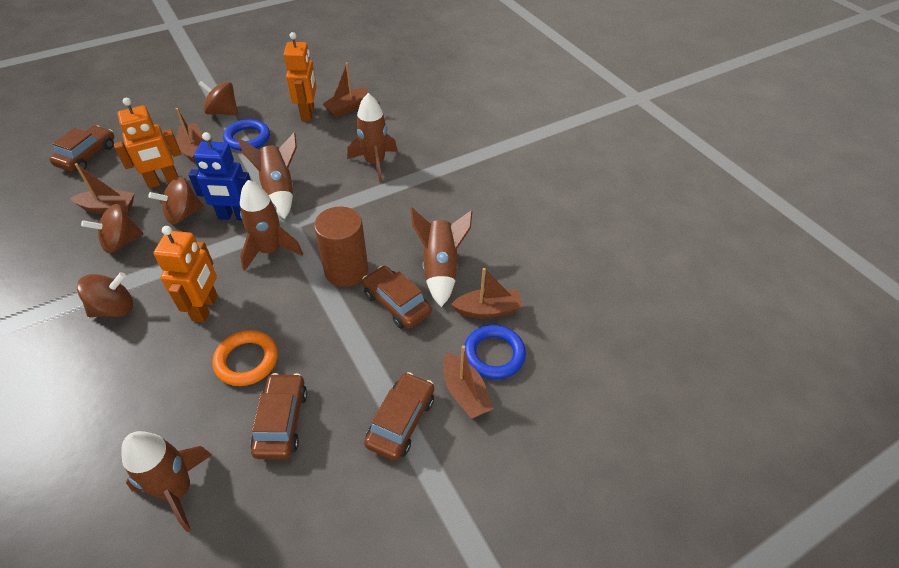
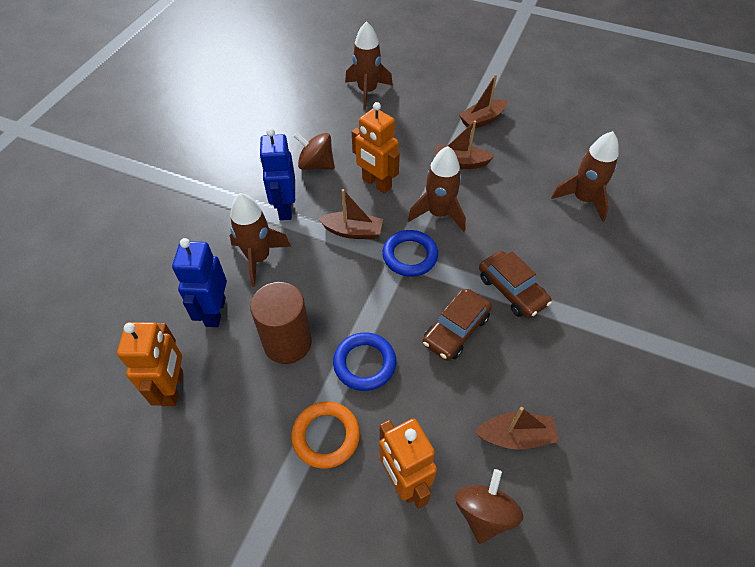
blue robot: [188,132,251,221] = 1 -> [172,238,227,327] [259,128,295,220] = 2
brown boat: [70,163,135,214] [176,108,203,163] [323,62,368,117] [443,345,494,419] [451,268,523,318] = 5 -> [318,189,383,239] [435,120,495,169] [459,74,508,130] [475,407,559,450] = 4
brown car: [49,125,114,171] [250,373,307,459] [362,266,432,329] [364,372,434,461] = 4 -> [423,289,492,361] [479,251,552,318] = 2
brown rocket: [121,431,212,532] [238,133,297,219] [240,180,303,271] [347,93,397,182] [411,208,472,307] = 5 -> [230,193,291,287] [345,21,393,110] [408,146,466,232] [551,131,619,222] = 4
brown spinning top: [77,272,133,317] [81,204,143,253] [148,177,204,224] [198,81,238,115] = 4 -> [294,132,335,170] [455,469,523,544] = 2

